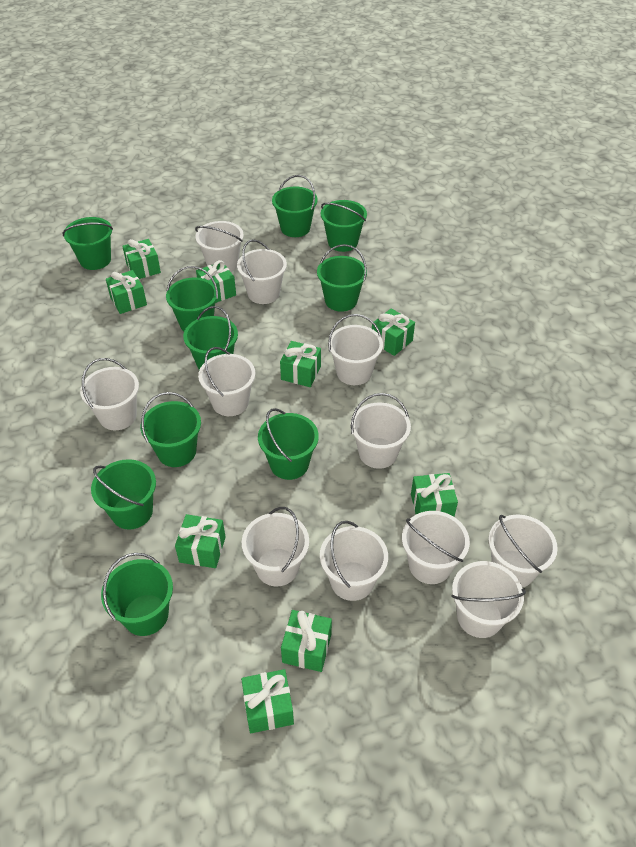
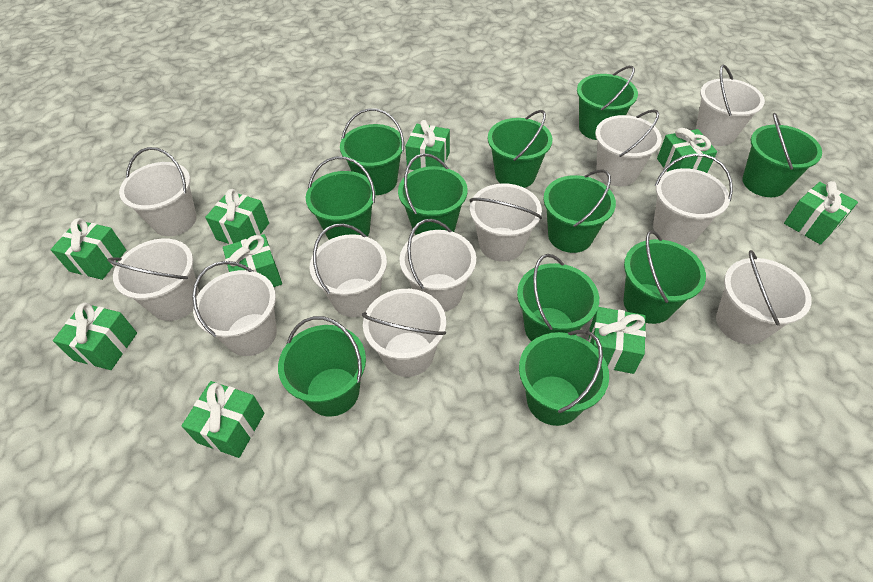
green bucket: [63,217,113,270] [91,459,156,530] [101,553,173,636] [140,392,201,467] [166,266,218,331] [183,306,238,370] [258,408,319,480] [272,175,318,237] [317,244,367,312] [321,200,367,252] = 10 -> [278,316,366,417] [306,156,376,240] [340,108,404,195] [398,153,468,235] [488,110,552,188] [517,254,599,341] [519,330,609,426] [543,169,616,253] [577,66,638,140] [623,230,706,324] [742,113,822,197] = 11

